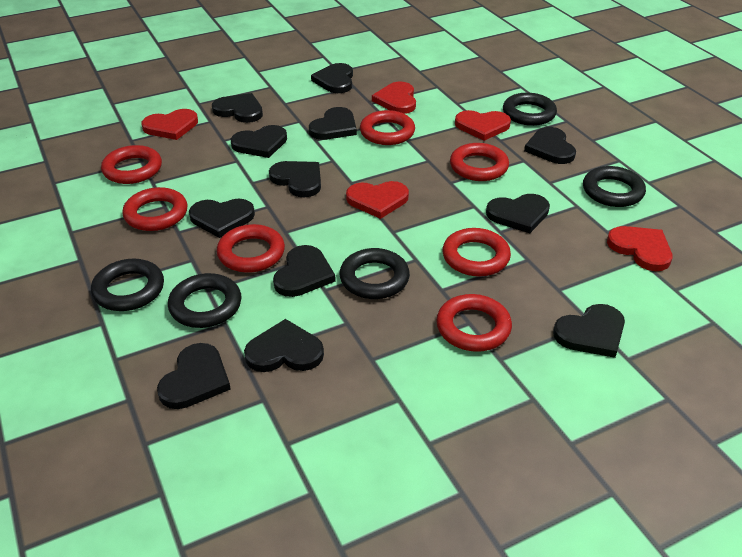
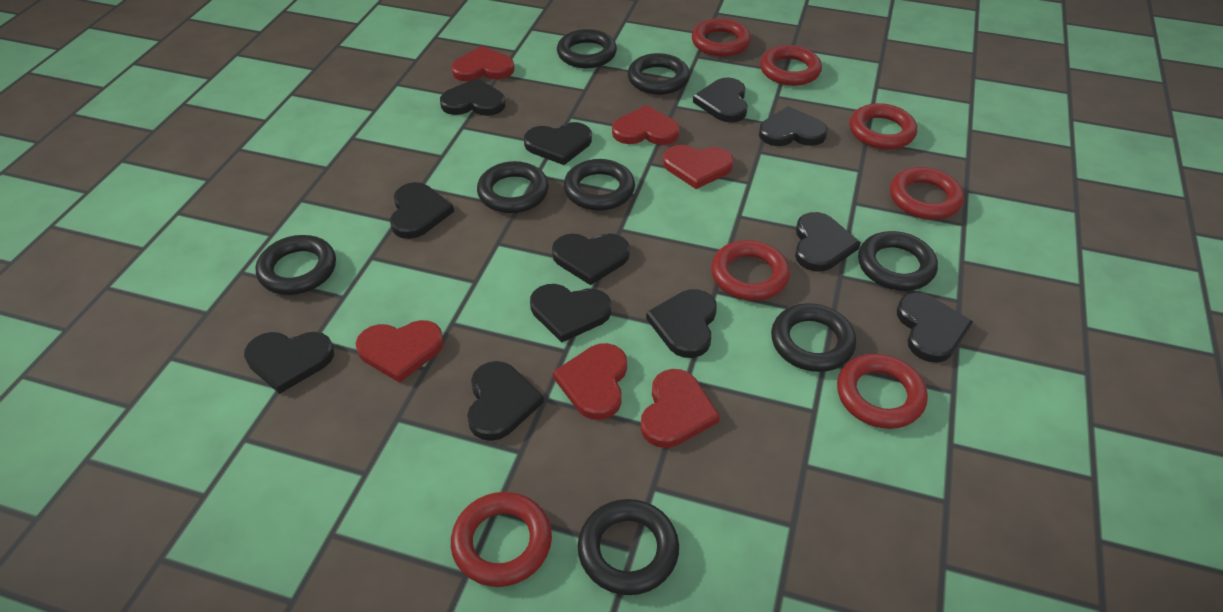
black ring: [91,259,164,311] [168,273,241,328] [339,248,410,299] [503,93,557,126] [583,166,646,207] = 5 -> [256,235,336,295] [477,161,549,213] [557,29,617,68] [564,159,635,211] [578,499,679,595] [628,53,690,95] [771,303,856,372] [858,231,938,291] = 8
red heart: [141,109,198,140] [346,181,409,219] [372,81,416,114] [455,110,511,141] [607,226,672,271] = 5 -> [355,320,444,383] [451,46,515,81] [553,343,627,420] [612,105,680,145] [641,369,720,448] [663,145,734,189] = 6

